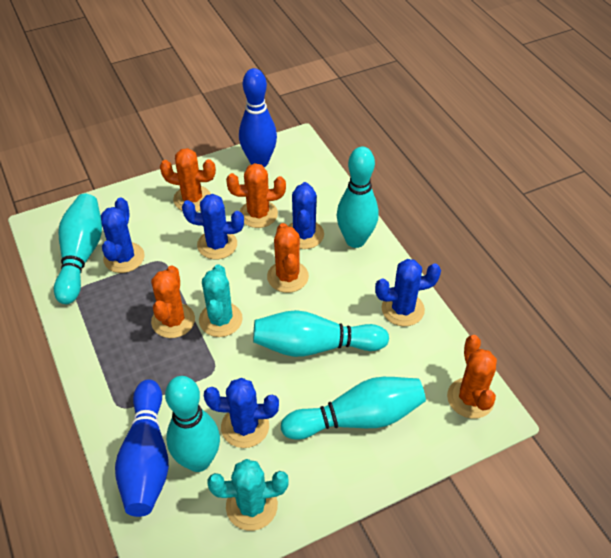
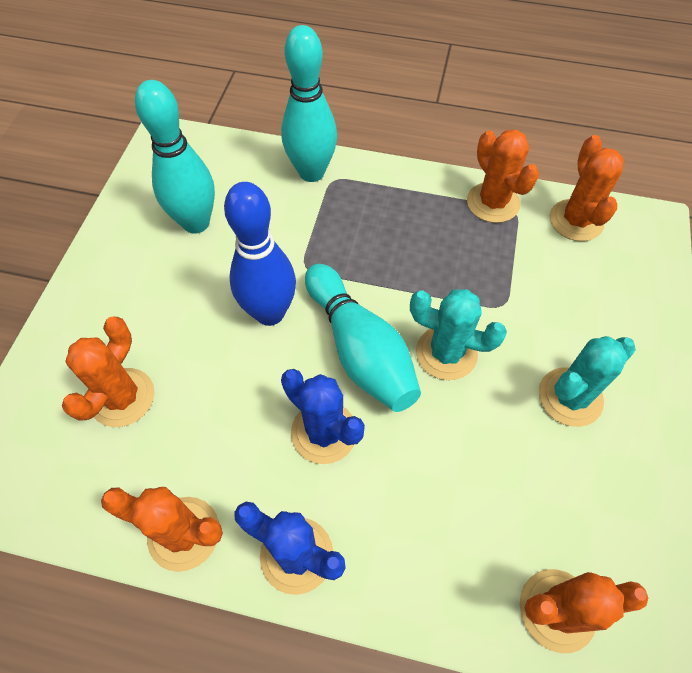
blue bowling pin: [115,379,169,517] [239,68,277,167] = 2 -> [224,182,296,326] = 1
blue cactus: [101,198,145,273] [182,194,244,259] [204,378,279,448] [288,182,324,249] [375,259,441,326] = 5 -> [234,502,346,595] [281,369,365,464] = 2
turquoise bowling pin: [54,194,102,304] [165,376,220,472] [253,310,389,357] [281,377,426,440] [337,147,379,248] = 5 -> [135,80,215,234] [281,25,337,182] [305,264,421,412] = 3

